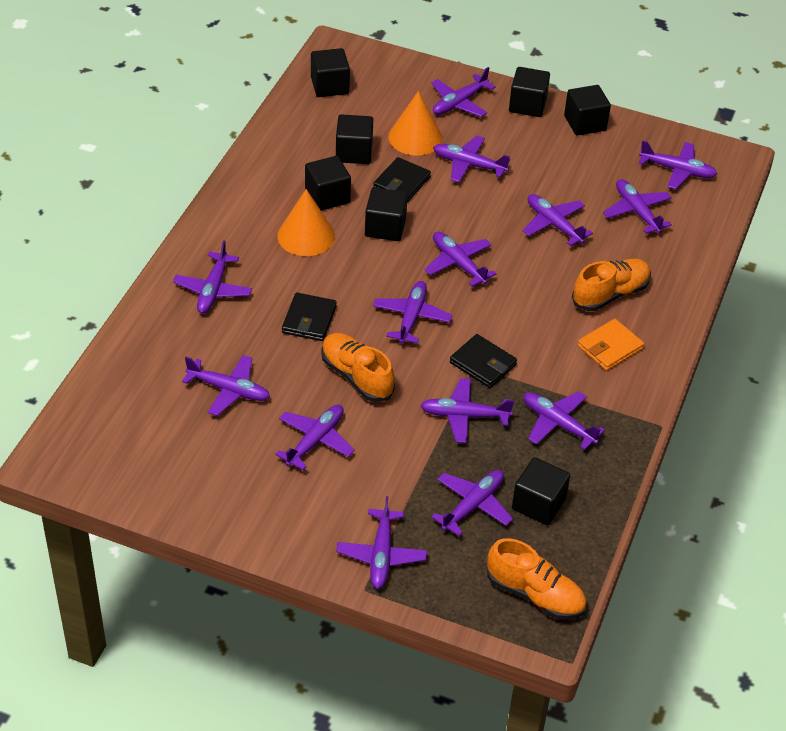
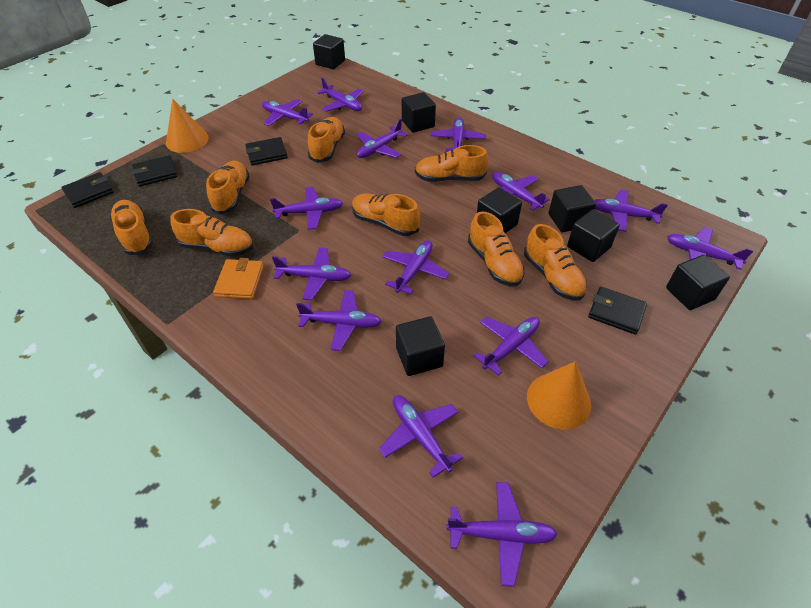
black wallet: [282,293,337,341] [373,157,431,202] [450,334,517,388] = 3 -> [61,172,114,208] [132,155,178,187] [245,137,288,165] [588,287,647,335] = 4
orange shoe: [321,333,395,402] [487,538,587,620] [572,259,651,311] = 3 -> [110,200,153,255] [171,209,253,257] [206,161,250,215] [308,117,345,163] [352,193,420,236] [415,145,488,182] [468,211,525,286] [524,224,587,300] = 8

